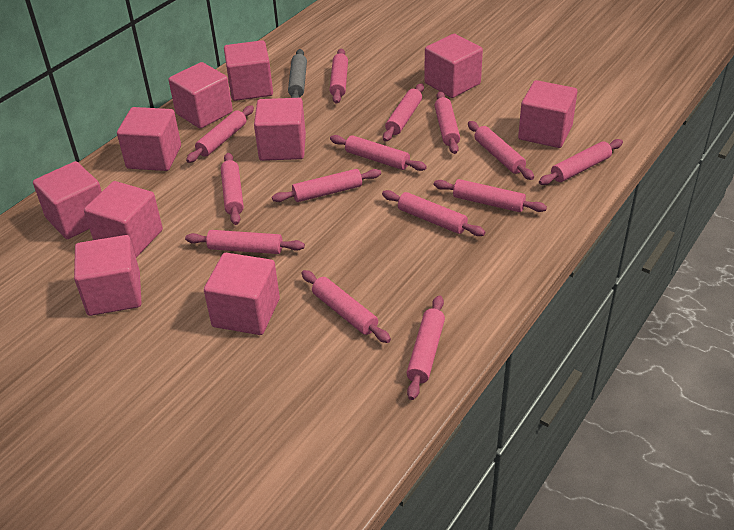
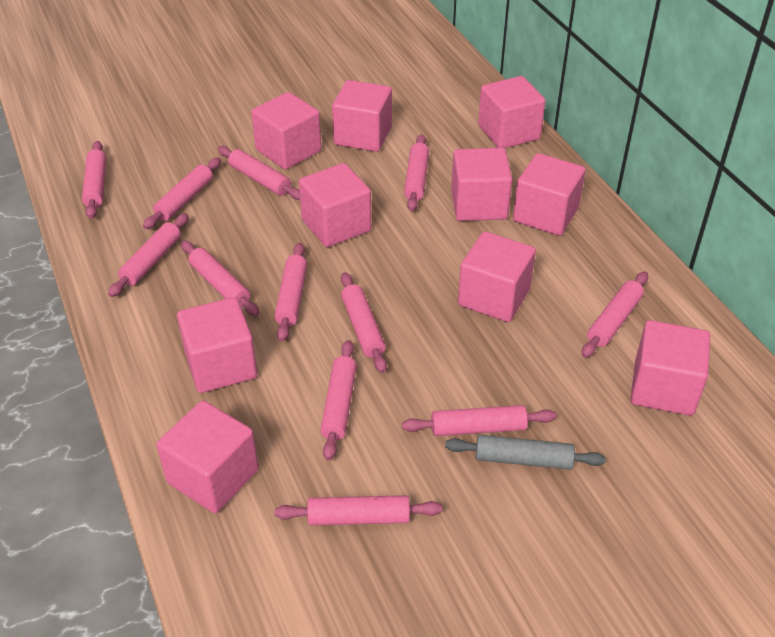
pink rolling pin: [185,230,305,254] [186,105,254,163] [221,153,244,225] [272,169,381,202] [302,270,391,343] [330,48,348,104] [330,135,427,171] [382,190,485,236] [383,83,424,142] [407,295,445,400] [434,179,547,212] [435,91,460,154] [468,121,534,180] [539,139,623,185] = 14 -> [82,141,106,219] [108,213,189,297] [143,158,221,229] [181,241,259,316] [218,146,300,200] [275,243,307,341] [275,495,442,525] [320,340,357,461] [341,272,387,373] [402,405,556,436] [404,134,429,211] [582,272,648,358] = 12

